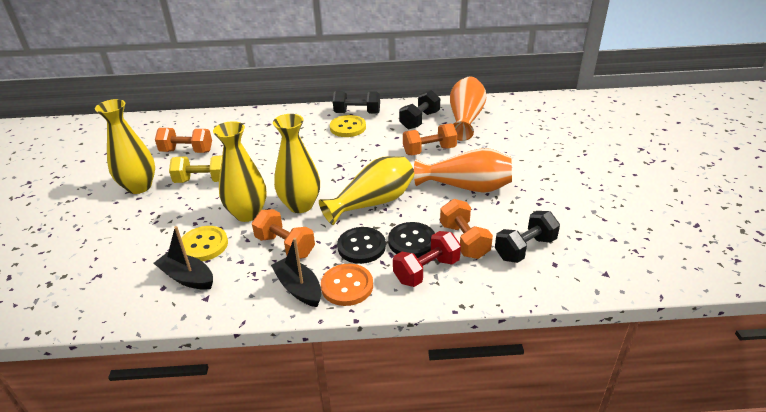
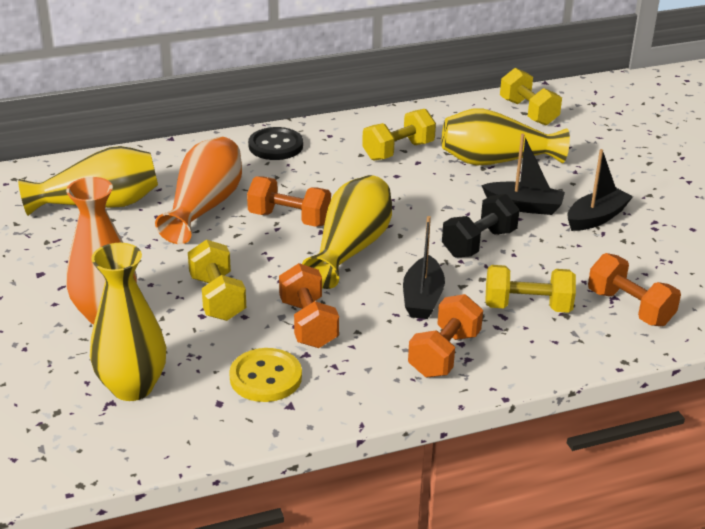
black boat: [154,226,213,290] [271,238,322,307] = 2 -> [403,216,445,319] [481,133,565,215] [568,149,633,231] = 3
black button: [337,227,386,264] [388,222,435,258] = 2 -> [248,127,303,160] = 1
black dumbbell: [333,91,380,114] [399,90,440,130] [495,211,560,263] = 3 -> [442,194,519,258] = 1
orange button: [321,264,373,306] = 1 -> none = 0
red dumbbell: [393,231,461,287] = 1 -> none = 0
yellow button: [181,226,228,261] [330,115,366,137] = 2 -> [229,348,302,402] = 1
yellow dumbbell: [169,156,222,183] = 1 -> [188,240,246,321] [362,109,436,161] [485,265,576,313] [500,68,562,126] = 4

